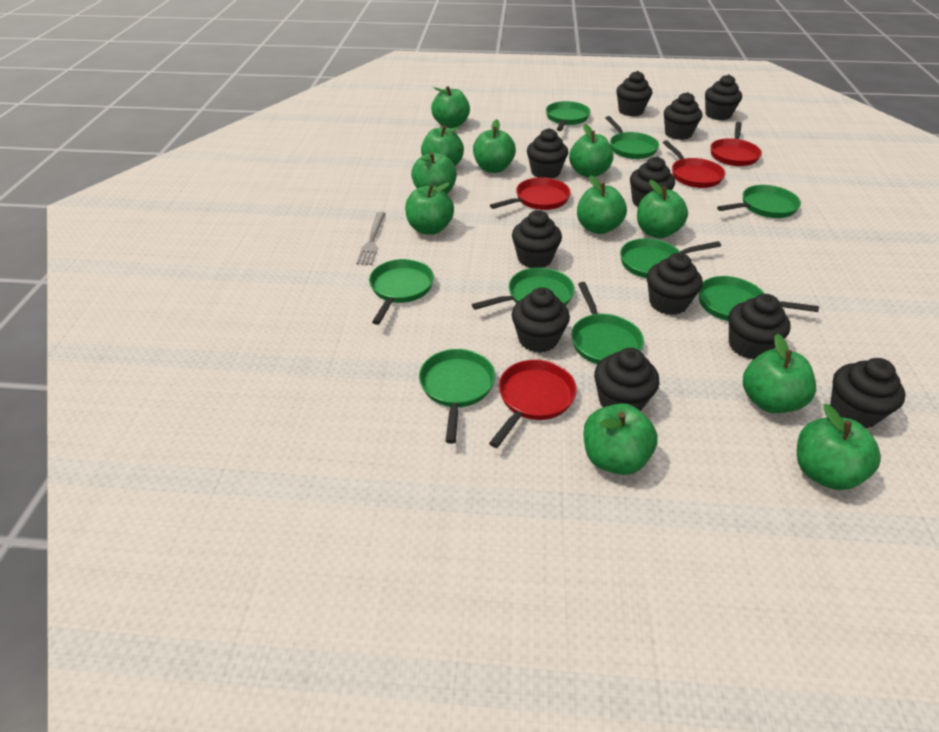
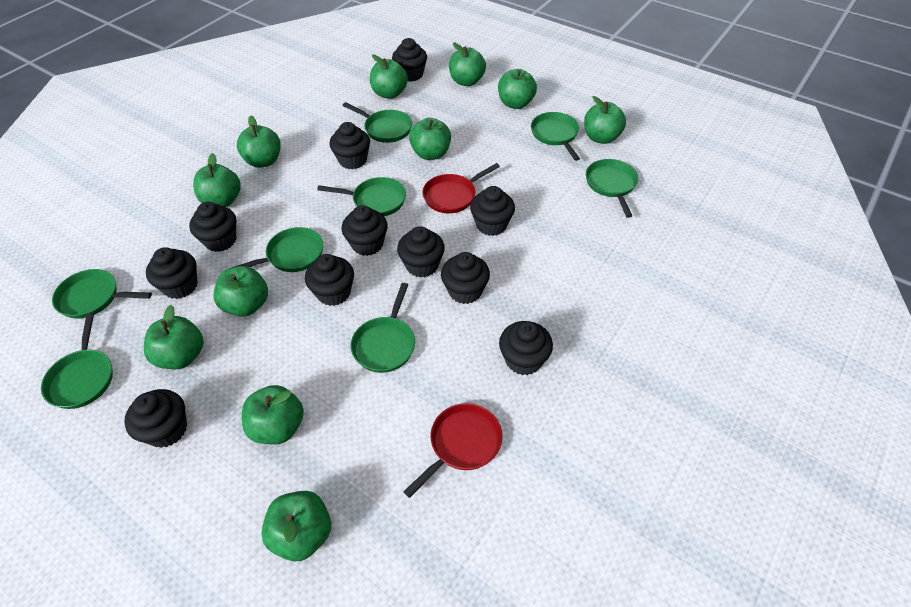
green pan: [369,259,434,325] [419,349,495,444] [472,268,575,310] [546,101,591,131] [571,282,644,364] [605,116,659,159] [620,238,721,278] [698,276,819,321] [717,185,801,218] = 9 -> [41,312,113,409] [52,269,152,319] [232,227,323,272] [317,177,406,216] [342,102,412,143] [351,283,415,373] [531,112,580,161] [586,159,638,218] = 8
grey fork: [356,212,386,265] = 1 -> none = 0
red pan: [489,360,577,448] [490,177,571,210] [663,140,725,188] [710,122,762,166] = 4 -> [403,403,502,498] [422,163,500,213] = 2

